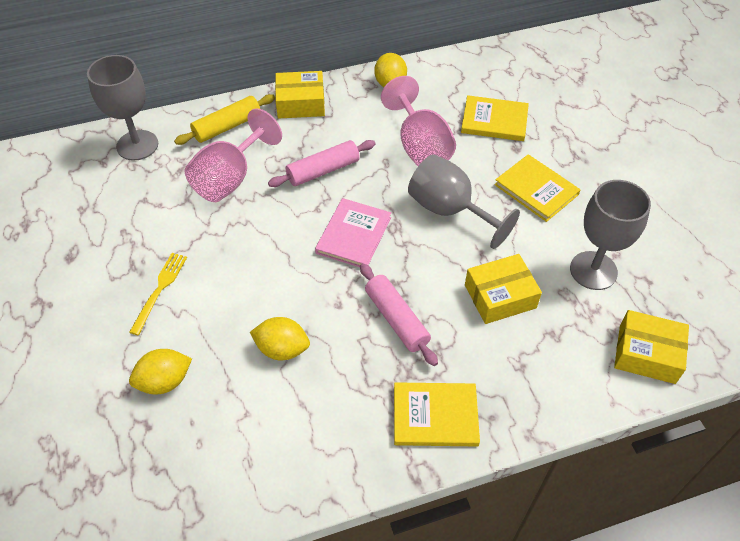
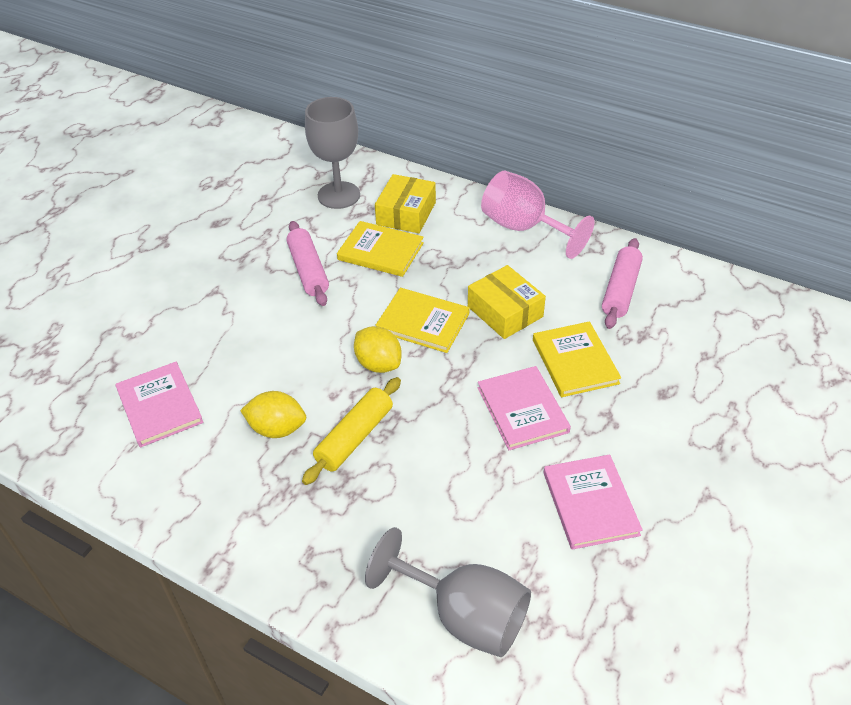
grey goblet: [87,55,158,161] [408,154,520,249] [570,180,651,290] = 3 -> [305,97,360,209] [365,527,531,657] = 2
pink book: [315,198,391,267] = 1 -> [116,362,203,447] [478,366,571,450] [544,454,643,550] = 3
pink goblet: [185,109,282,202] [381,76,456,166] = 2 -> [481,170,595,259] = 1
yellow box: [275,71,325,118] [465,254,542,324] [614,310,689,384] = 3 -> [375,174,436,233] [468,265,546,339] = 2
yellow fork: [129,253,187,335] = 1 -> none = 0
yellow lemon: [129,349,192,395] [250,317,310,360] [374,53,407,87] = 3 -> [240,391,306,438] [354,326,402,373] = 2

